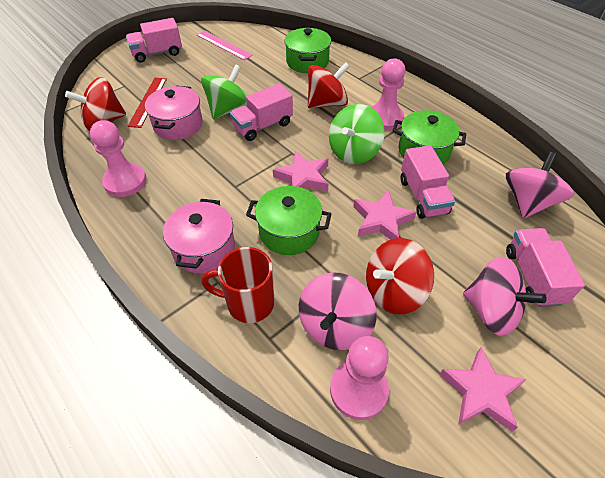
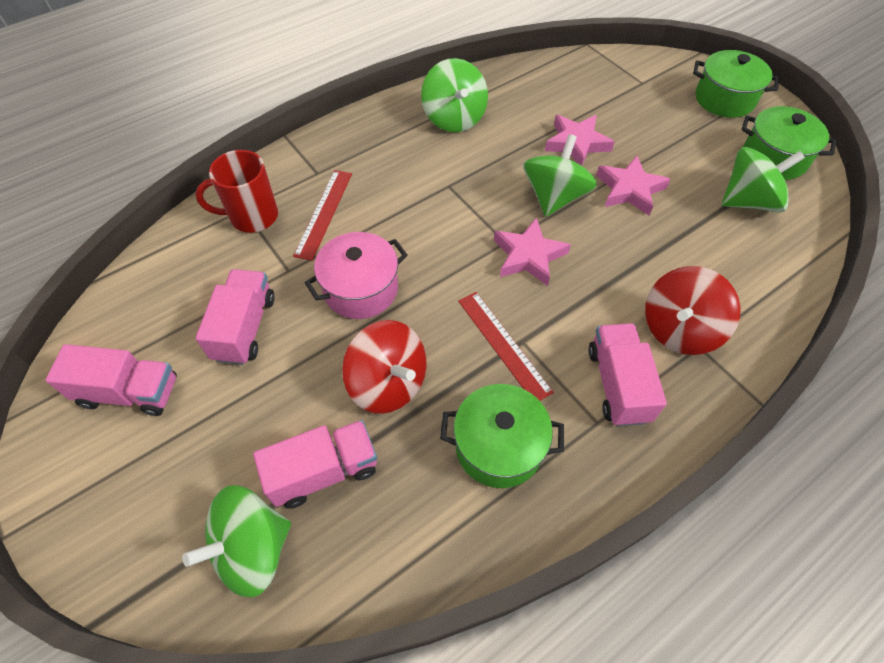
green spinning top: [201,65,247,119] [329,104,385,164] = 2 -> [182,485,291,597] [421,58,488,132] [523,134,597,217] [722,147,805,213] = 4
pink pawn: [90,120,147,197] [330,336,389,420] [371,58,406,130] = 3 -> none = 0
pink pot: [145,86,203,140] [163,199,235,274] = 2 -> [305,232,408,319] = 1
pink ruler: [197,31,253,60] = 1 -> none = 0
pink spinning top: [299,272,377,350] [463,257,547,336] [506,152,574,218] = 3 -> none = 0
red ruler: [128,78,167,128] = 1 -> [293,170,352,261] [458,292,554,401] = 2
red spinning top: [65,77,126,131] [308,62,350,108] [366,238,434,315] = 3 -> [342,320,427,414] [645,266,741,355] = 2

